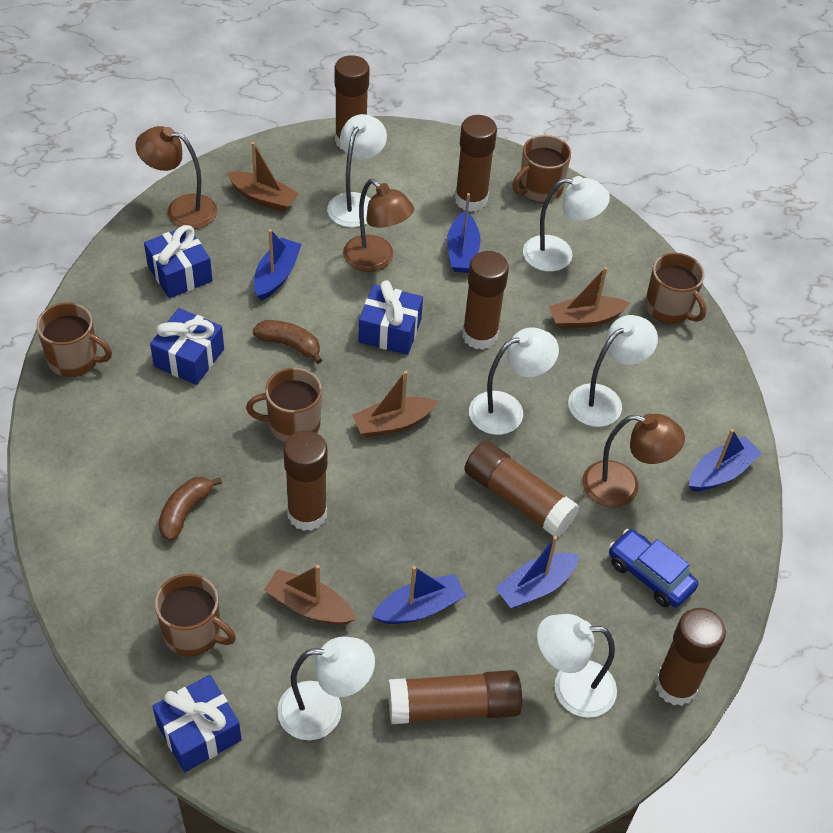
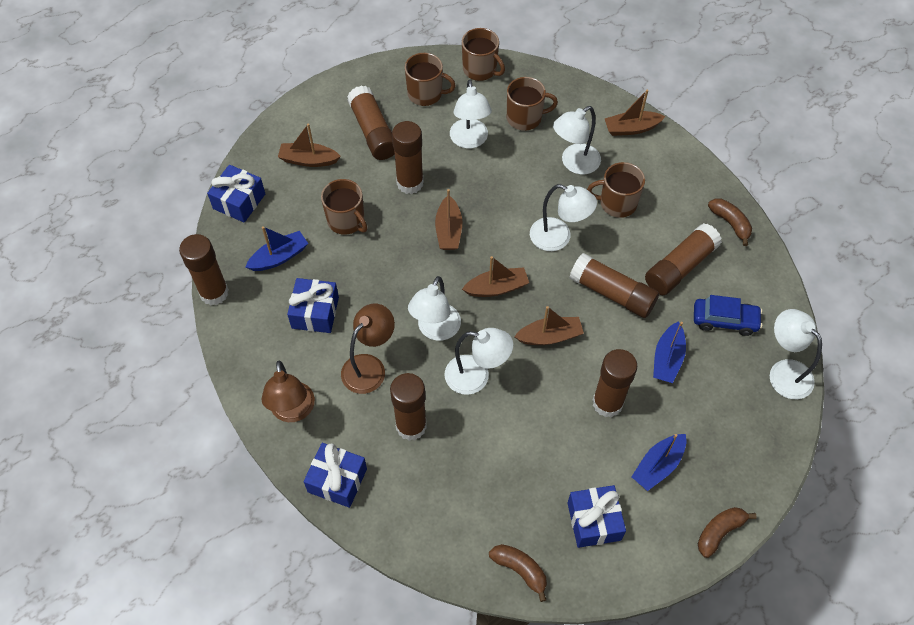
blue boat: [254,229,302,301] [372,566,466,624] [447,193,481,273] [496,536,579,609] [689,429,762,491] = 5 -> [246,226,308,271] [632,434,686,491] [653,321,686,383] = 3
brown banana: [159,477,222,541] [253,320,322,364] = 2 -> [489,544,547,602] [698,507,757,558] [708,198,752,246] = 3
brown boat: [227,142,299,212] [264,565,356,625] [352,371,438,437] [549,267,630,329] = 4 -> [278,124,341,167] [435,189,463,250] [462,256,529,297] [514,306,584,345] [605,90,666,136] = 5
brown lamp: [135,126,217,229] [343,179,414,272] [582,414,685,508] = 3 -> [262,361,315,422] [341,304,395,394] = 2

